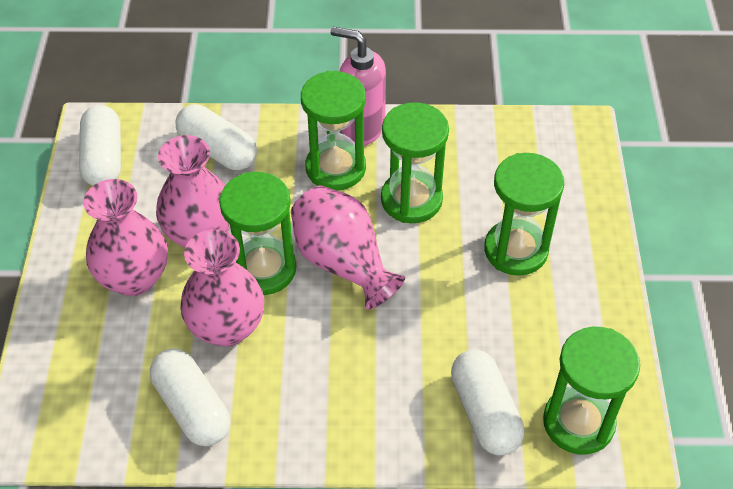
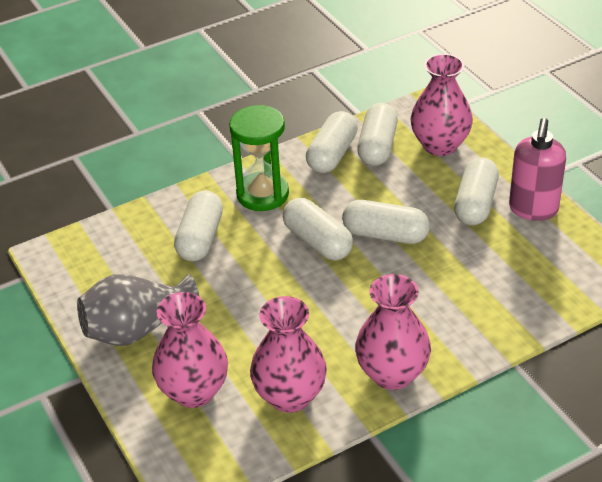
green hourglass: [219,172,296,295] [301,71,366,190] [381,102,449,223] [484,153,564,276] [543,327,640,455] = 5 -> [229,105,289,211] = 1
grey vase: none = 0 -> [77,274,199,346] = 1
white capsule: [79,105,121,186] [150,349,230,446] [176,104,257,170] [451,349,524,456] = 4 -> [174,191,223,261] [283,198,353,260] [306,111,358,173] [342,200,430,244] [357,103,398,166] [454,157,499,225] = 6

